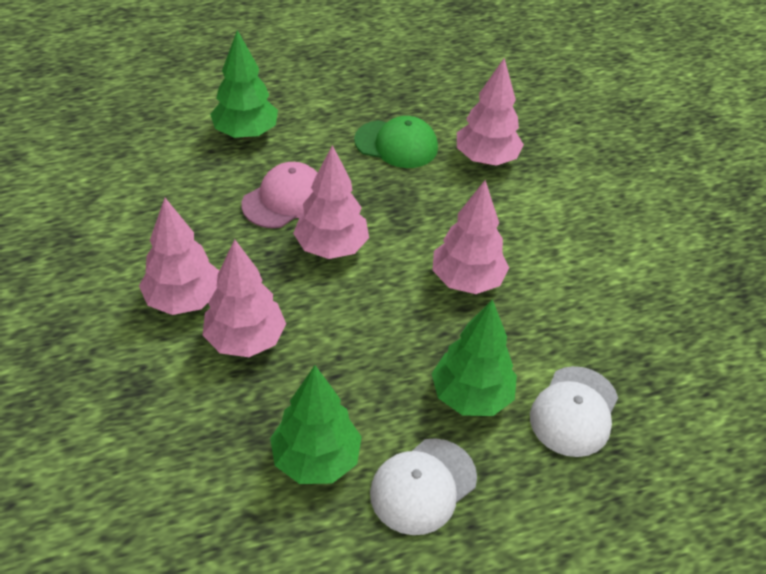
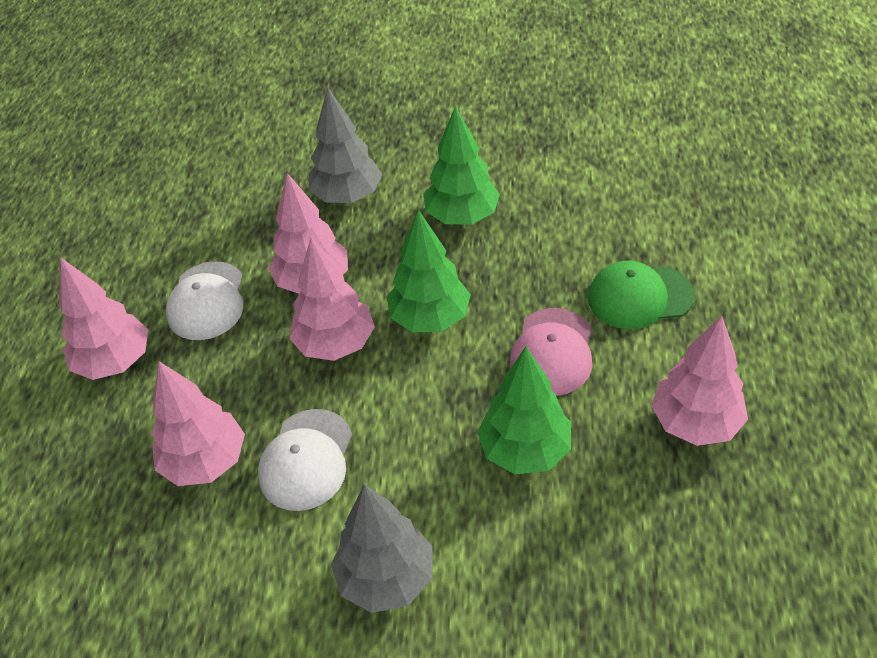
grey tree: none = 0 -> [309,87,382,203] [331,484,433,613] = 2

